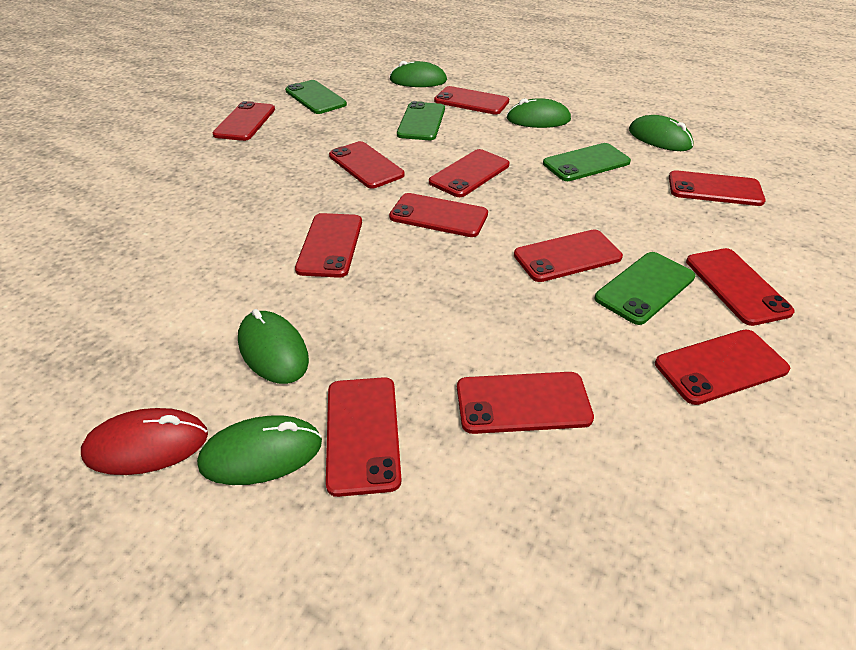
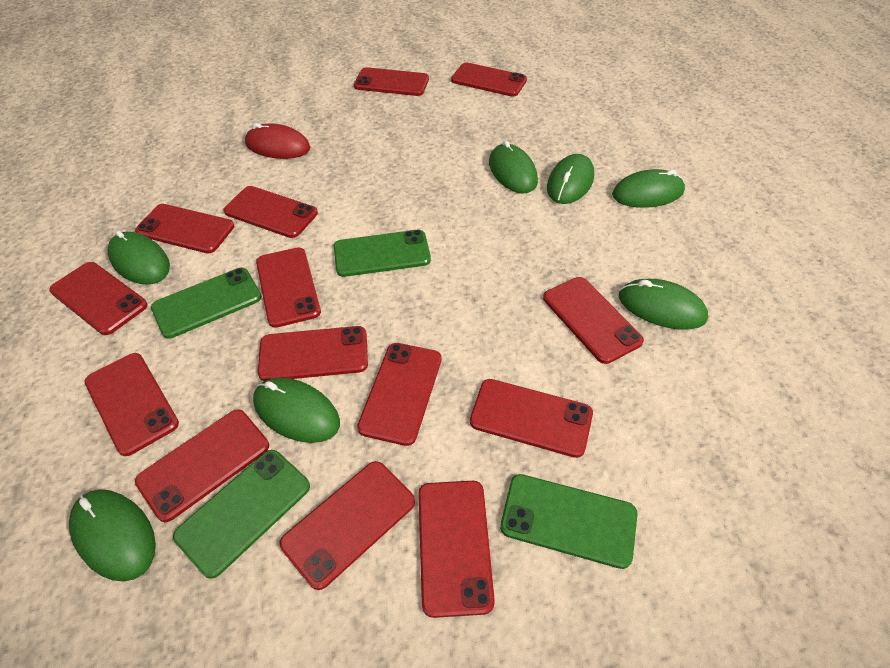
green mouse: [197,415,322,485] [238,309,309,384] [390,61,447,87] [506,98,571,128] [629,115,694,151] = 5 -> [69,489,156,582] [107,230,170,285] [253,377,340,443] [489,141,538,194] [547,154,594,204] [612,169,685,208] [619,279,708,330] = 7
red phone: [213,101,275,141] [295,213,362,278] [326,377,402,497] [329,141,405,189] [389,193,488,237] [429,149,509,197] [434,86,509,115] [457,372,594,434] [514,230,623,282] [655,330,790,405] [669,170,766,206] [686,248,795,326] = 12 -> [49,262,148,335] [84,353,179,456] [135,204,234,253] [135,409,269,522] [223,186,318,238] [256,247,321,328] [258,326,368,381] [280,461,415,590] [354,67,429,96] [357,343,441,446] [418,481,495,618] [451,62,527,97] [470,379,593,458] [543,277,644,364] = 14

